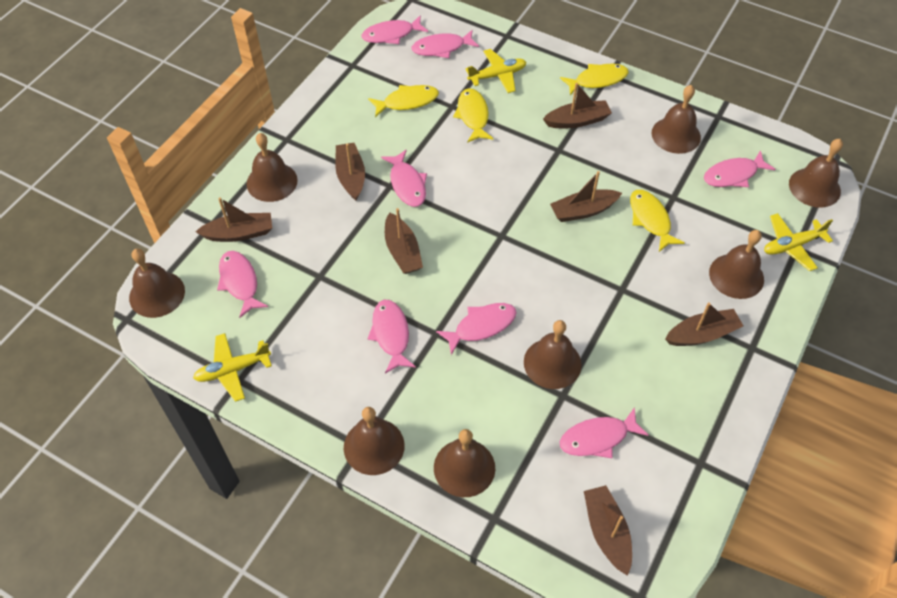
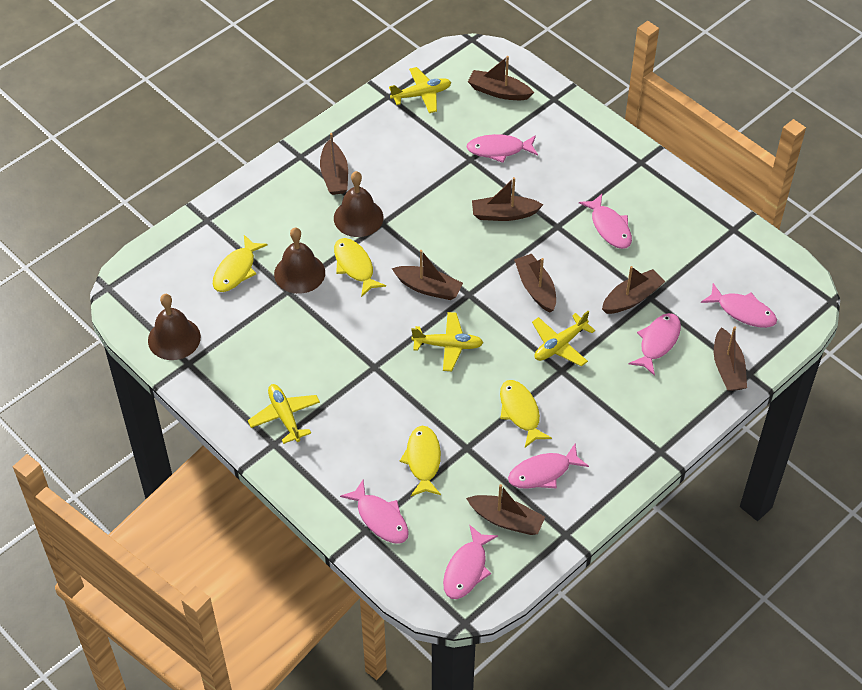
brown bell: [129,249,185,318] [247,133,298,202] [344,407,405,475] [434,429,495,497] [524,320,582,389] [652,85,701,154] [709,230,764,299] [789,139,843,208] = 8 -> [148,294,201,360] [274,227,325,294] [334,171,383,237] = 3
brown boat: [196,197,272,242] [335,143,365,201] [385,208,423,274] [543,83,612,128] [550,171,622,222] [584,485,632,576] [665,302,743,346] = 7 -> [320,133,348,195] [392,250,463,300] [466,484,545,535] [468,56,534,100] [472,177,543,221] [514,254,556,313] [602,266,665,314] [714,327,747,391] = 8
pink fish: [217,251,268,318] [361,15,428,44] [367,300,416,374] [381,150,427,207] [411,30,479,58] [436,303,517,355] [560,407,649,458] [704,150,776,187] = 8 -> [340,480,409,544] [443,525,498,599] [466,134,538,163] [508,444,589,489] [579,194,632,249] [629,313,681,376] [701,283,777,328] = 7
yellow plane: [193,333,272,402] [465,49,526,93] [764,213,833,271] = 3 -> [248,384,320,444] [389,67,451,113] [411,312,483,371] [532,311,595,366] = 4

